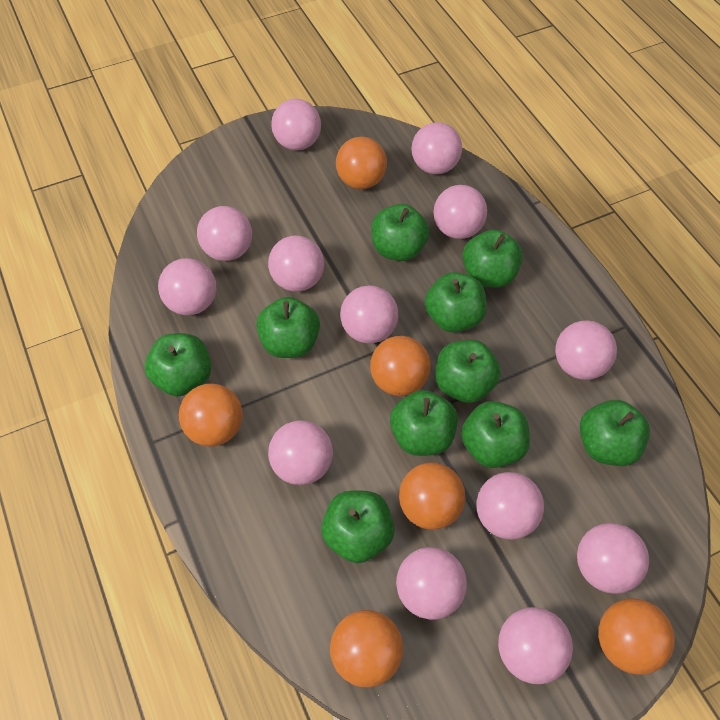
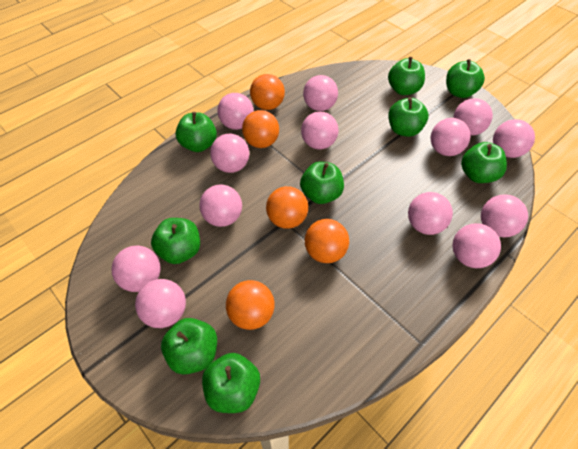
green apple: [145,333,211,396] [256,297,320,358] [321,490,395,563] [371,204,430,261] [390,390,458,456] [425,272,487,332] [435,340,501,403] [461,401,530,468] [462,230,523,288] [580,400,650,466] = 10 -> [151,218,200,264] [161,318,217,375] [176,112,217,152] [202,353,260,413] [300,161,344,204] [388,57,425,95] [388,97,429,137] [446,59,485,98] [461,142,507,183] = 9
orange ball: [179,384,243,446] [330,610,403,687] [336,137,387,189] [370,336,431,396] [399,463,465,530] [598,598,675,675] = 6 -> [226,280,275,330] [242,110,279,148] [250,74,285,110] [266,186,308,229] [305,219,349,263] = 5

